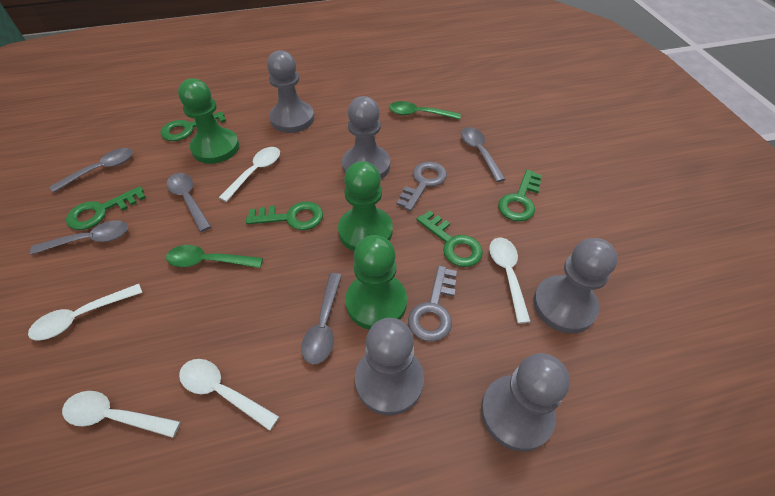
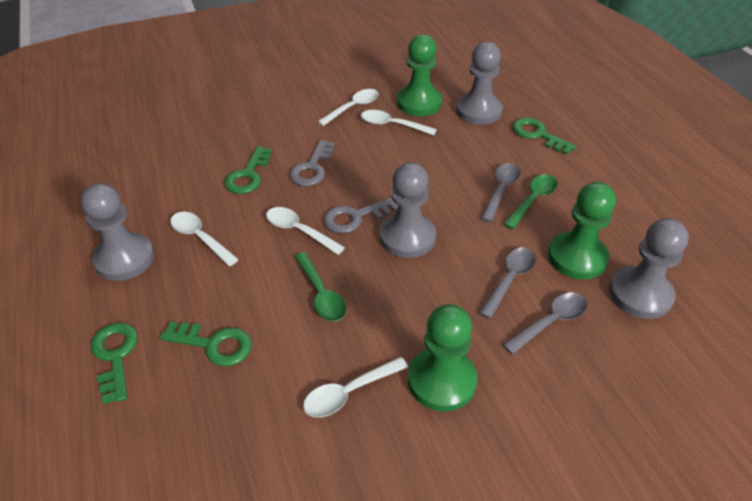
green key: [66,186,146,230] [161,112,226,141] [246,201,323,230] [417,211,483,267] [498,170,542,222] = 5 -> [91,323,138,404] [160,322,252,366] [225,146,272,194] [512,118,577,155] = 4
grey pawn: [267,50,314,133] [342,96,390,179] [355,318,424,415] [481,353,570,451] [533,238,618,333] = 5 -> [81,183,154,281] [380,162,436,258] [456,42,503,125] [609,218,689,319] = 4
grey spoon: [30,220,128,255] [50,148,133,193] [167,173,211,232] [301,273,342,364] [461,127,506,182] = 5 -> [479,247,536,319] [481,163,521,222] [503,293,588,355] = 3

